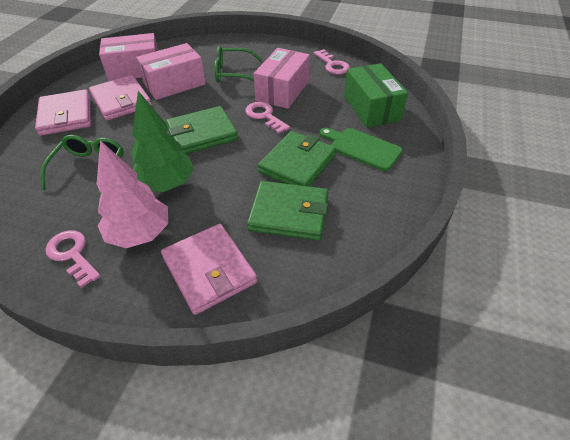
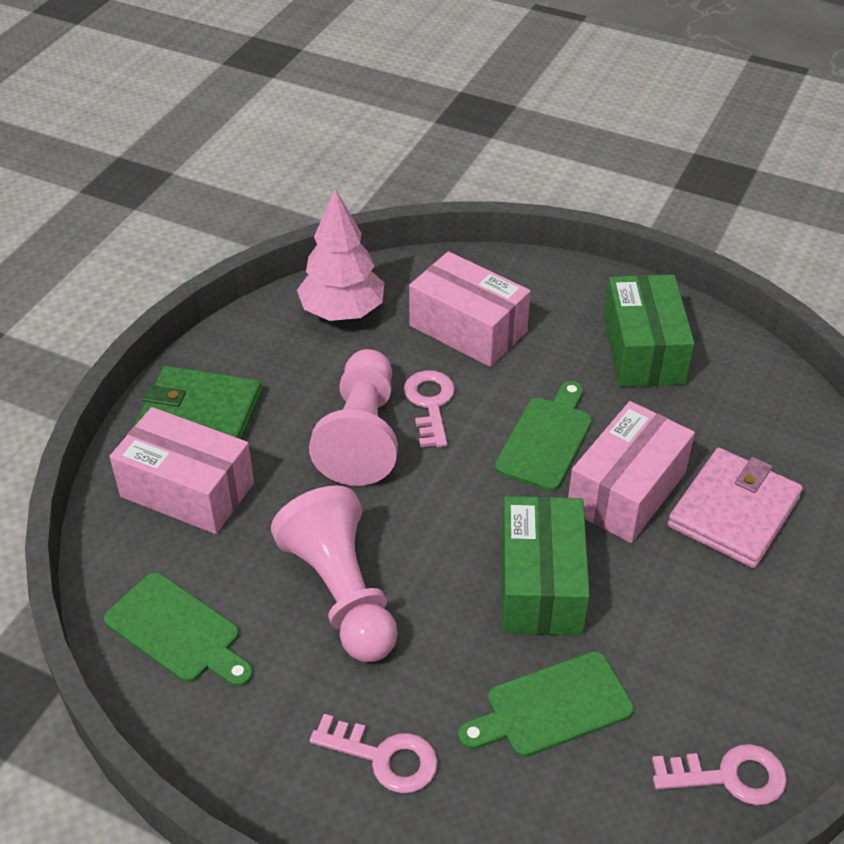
green box: [344,63,408,128] = 1 -> [501,496,590,636] [603,275,695,387] = 2
green cutting board: [319,128,402,171] = 1 -> [104,573,253,687] [458,651,634,757] [495,381,592,491] = 3
green glasses: [40,135,124,196] [215,46,263,83] = 2 -> none = 0
green tree: [131,91,194,192] = 1 -> none = 0
green wallet: [166,106,238,154] [247,181,328,241] [258,131,336,187] = 3 -> [134,366,262,439] = 1
pink pawn: none = 0 -> [271,485,398,662] [309,349,398,486] = 2
pink wallet: [35,89,91,136] [89,75,152,121] [161,224,257,315] = 3 -> [668,448,803,568] = 1

